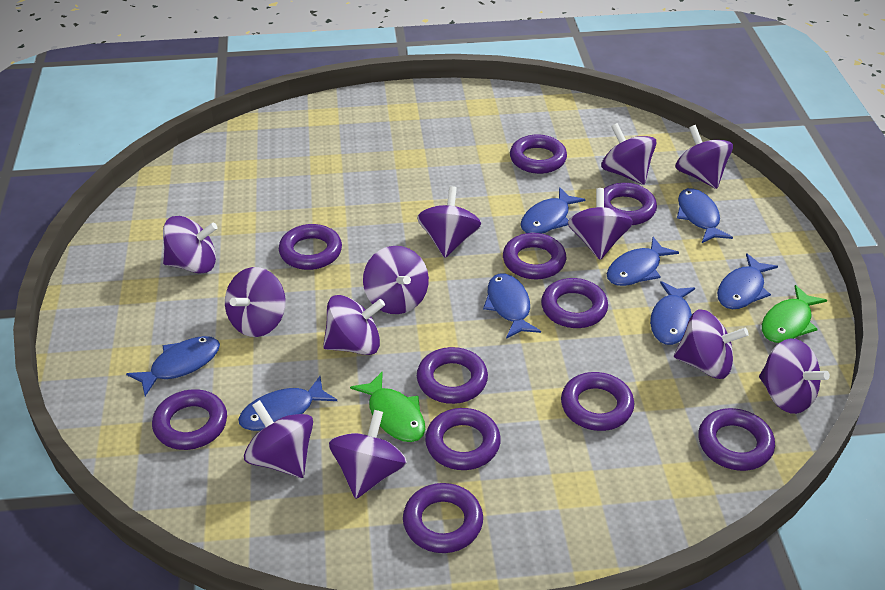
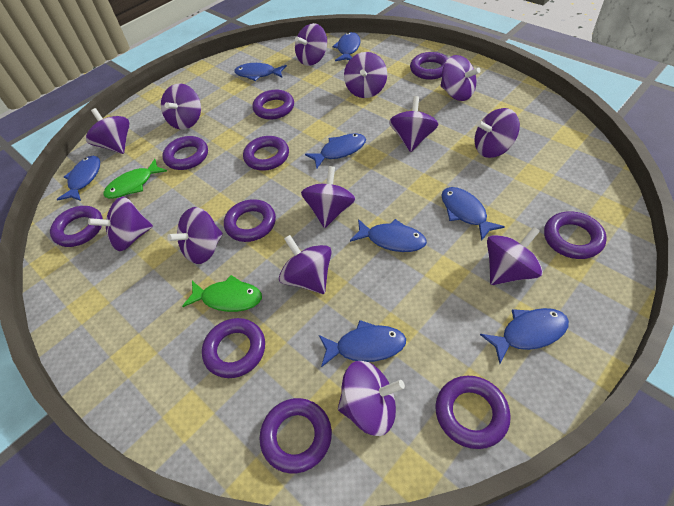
purple ring: [152,389,227,450] [279,224,342,270] [403,483,483,553] [417,347,488,404] [425,408,501,470] [503,233,566,279] [510,135,567,174] [541,278,608,328] [561,372,634,431] [604,183,657,225] [698,408,775,471] = 11 -> [50,206,103,247] [162,136,208,170] [202,318,265,378] [224,199,276,242] [243,136,289,171] [252,90,294,120] [260,398,332,473] [410,52,448,80] [436,376,511,449] [544,211,607,259] = 10
purple spinning top: [163,216,218,274] [225,267,286,337] [244,400,313,478] [323,295,385,355] [329,410,407,499] [363,246,429,314] [417,186,481,258] [568,188,633,260] [601,123,656,185] [674,310,749,379] [675,125,733,189] [759,338,830,414] = 12 -> [86,108,130,154] [88,196,153,251] [161,83,201,130] [167,207,223,264] [279,235,332,294] [295,23,327,66] [301,166,356,228] [338,361,405,436] [344,52,387,98] [389,96,439,152] [440,55,481,101] [475,108,520,158] [487,227,543,285] = 13

